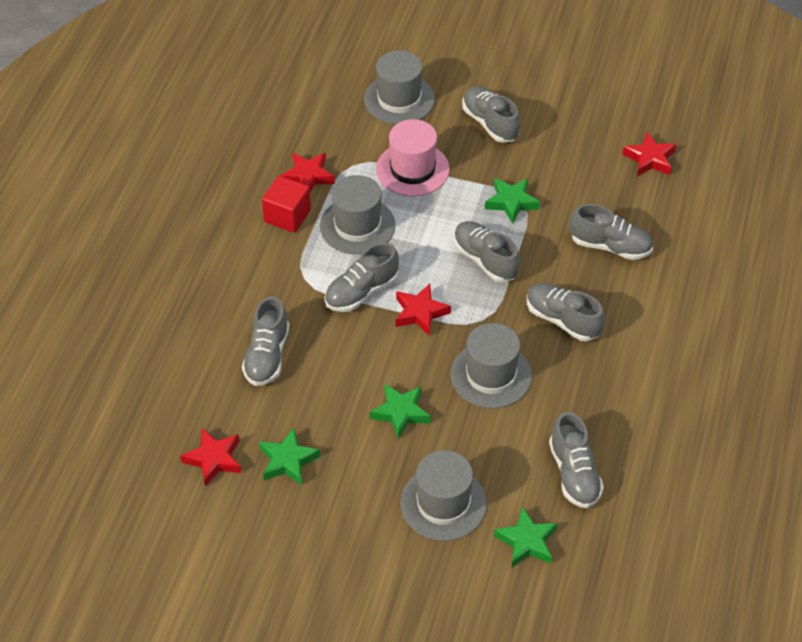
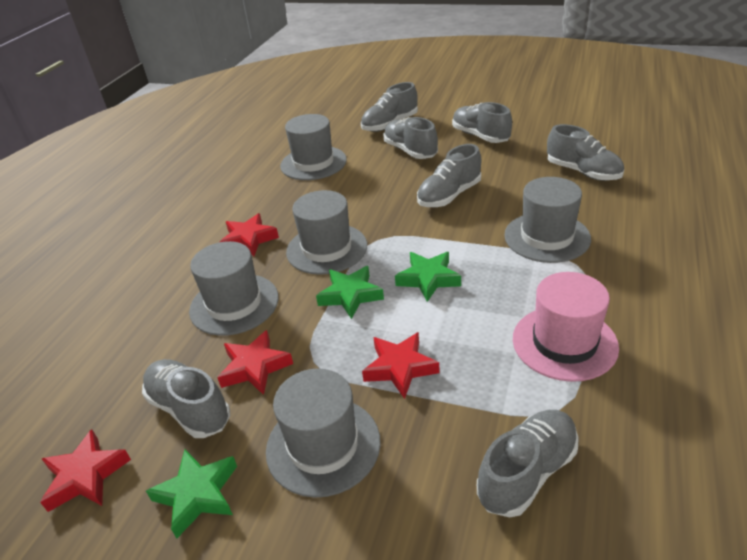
green star: [259,428,320,486] [370,384,431,439] [485,178,540,224] [494,506,558,567] = 4 -> [146,449,237,538] [316,266,384,319] [395,252,461,302] = 3
grey hat: [320,175,396,255] [364,50,435,124] [400,450,487,541] [450,323,532,409] = 4 -> [189,241,279,336] [266,368,381,498] [280,114,347,180] [286,190,367,275] [504,177,591,263] = 5
red cube: [262,176,311,233] = 1 -> none = 0

